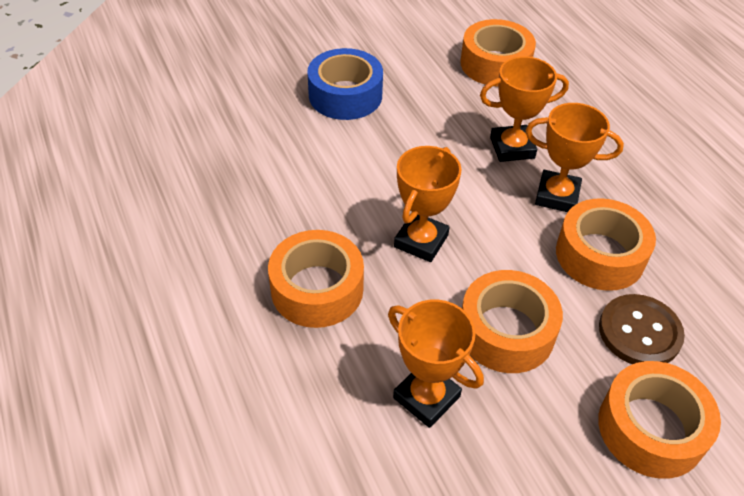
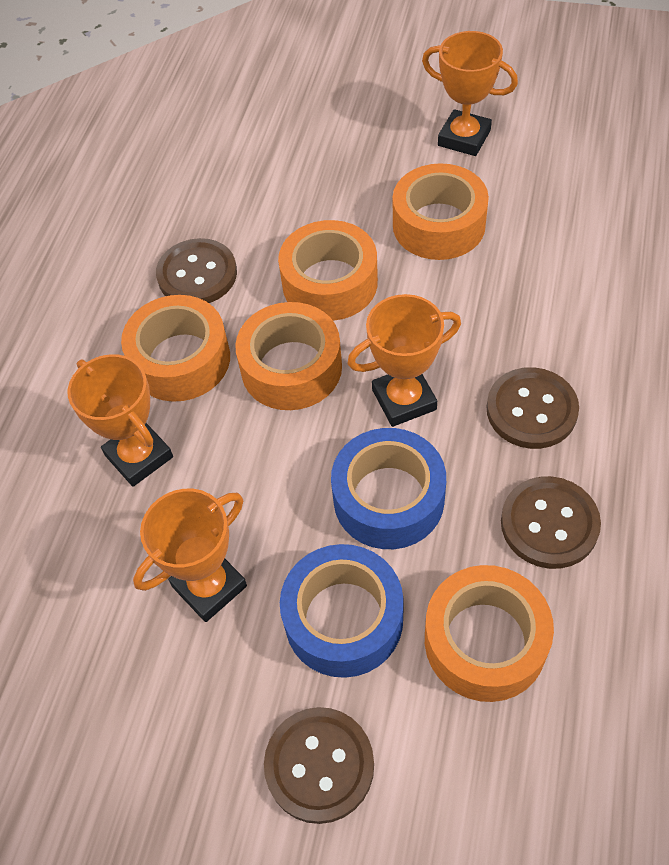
blue tape: [307,48,383,120] = 1 -> [280,544,404,678] [331,428,446,549] = 2
brown button: [599,294,685,364] = 1 -> [156,238,237,303] [264,707,374,824] [487,367,579,449] [501,476,601,569] = 4

